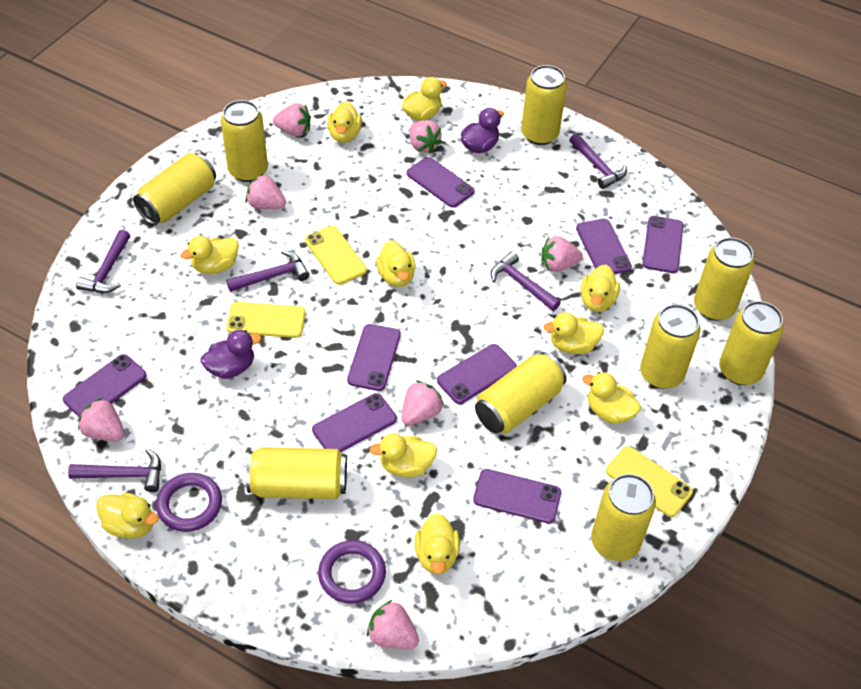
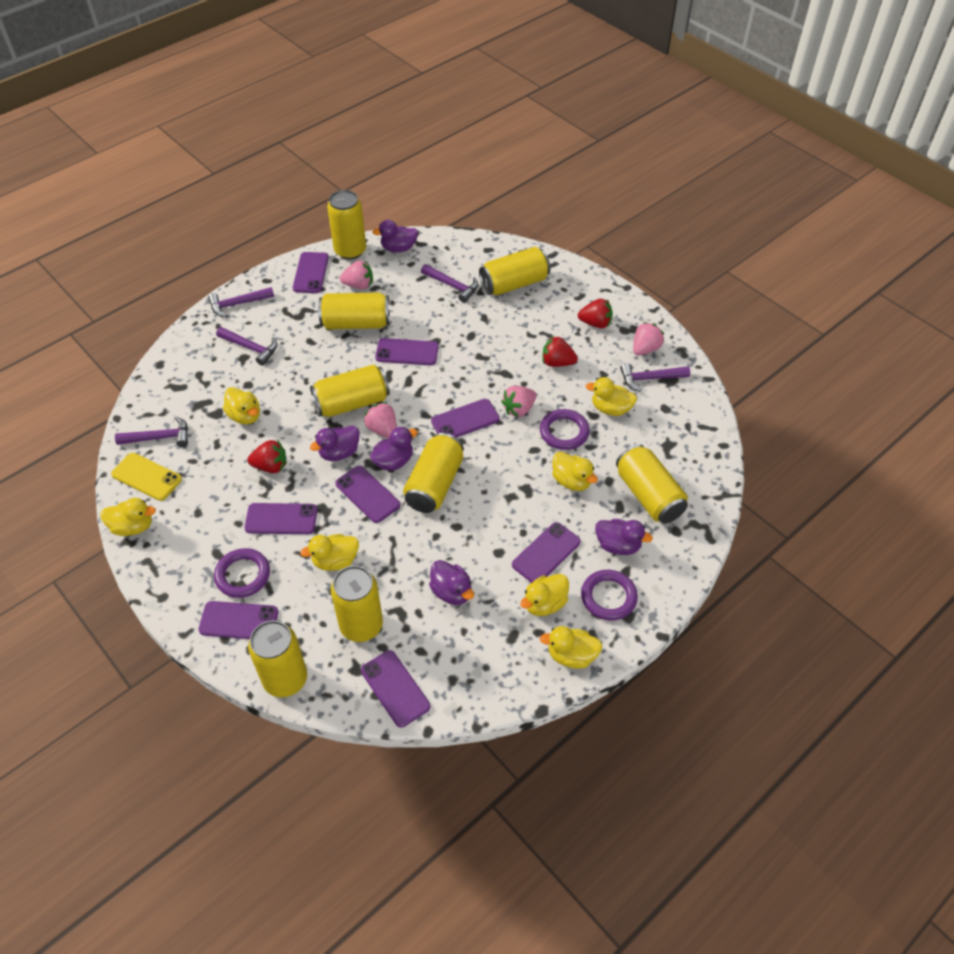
pink strawberry: [78,398,125,441] [246,174,286,209] [273,103,311,137] [367,600,419,649] [401,380,444,425] [410,120,442,154] [542,236,583,272] = 7 -> [340,260,373,289] [364,402,397,438] [501,386,537,417] [633,322,664,356] = 4
purple duck: [200,330,261,379] [461,108,504,153] = 2 -> [310,426,360,461] [370,427,418,471] [372,220,418,252] [429,560,474,605] [595,519,653,555] = 5
purple ring: [156,473,222,532] [318,540,386,604] = 2 -> [214,548,270,598] [540,409,590,450] [581,570,638,620] = 3
red strawberry: none = 0 -> [247,440,287,473] [542,336,578,367] [578,299,613,328] = 3
yellow can: [133,153,216,225] [221,100,268,182] [246,447,347,499] [475,352,567,434] [521,65,567,145] [591,474,656,561] [640,304,701,389] [694,237,754,321] [719,301,784,385] = 9 -> [248,620,307,697] [310,364,390,417] [318,292,390,329] [327,190,366,260] [331,566,383,642] [403,433,464,513] [479,247,550,295] [616,444,688,524] = 8
yellow duck: [96,493,159,538] [181,236,239,274] [327,101,362,143] [369,433,437,477] [376,240,416,287] [402,77,447,121] [414,513,460,574] [543,312,604,354] [580,265,620,312] [582,372,641,424] = 10 -> [100,498,156,536] [223,387,260,424] [300,534,359,571] [520,574,569,616] [540,626,603,668] [552,452,598,491] [586,377,637,416] = 7
yellow phone: [226,302,306,338] [305,226,367,285] [606,446,693,517] = 3 -> [111,453,182,501] = 1

